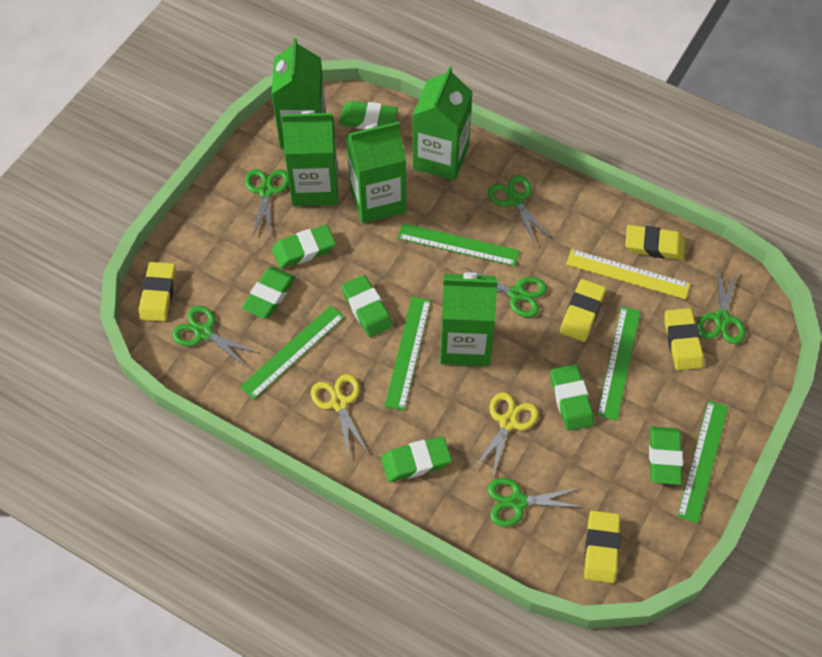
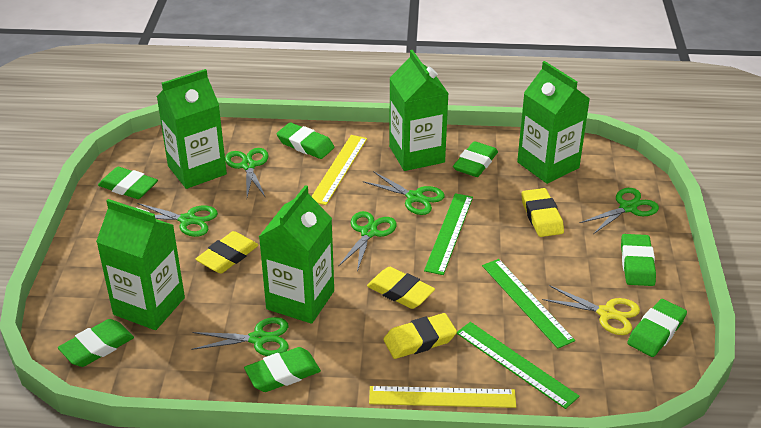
green ruler: [240,305,345,399] [384,297,431,411] [397,223,519,266] [597,306,641,421] [677,400,728,523] = 5 -> [424,193,473,275] [456,322,580,409] [482,259,575,349] = 3
yellow eraser: [139,262,176,322] [560,279,606,342] [584,511,621,583] [625,225,685,260] [665,308,704,370] = 5 -> [196,231,259,273] [367,267,435,309] [383,313,457,359] [521,188,564,237] = 4
yellow ruler: [566,249,690,300] = 1 -> [311,135,367,205] [369,386,516,408] = 2
yellow scissors: [311,374,369,460] [473,393,539,476] = 2 -> [542,285,640,335] = 1

